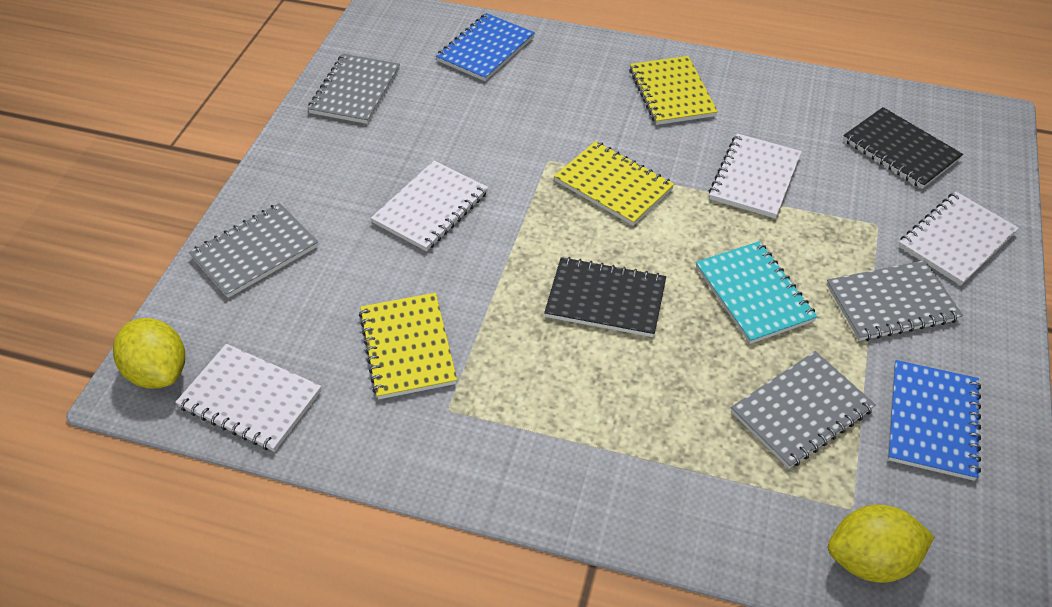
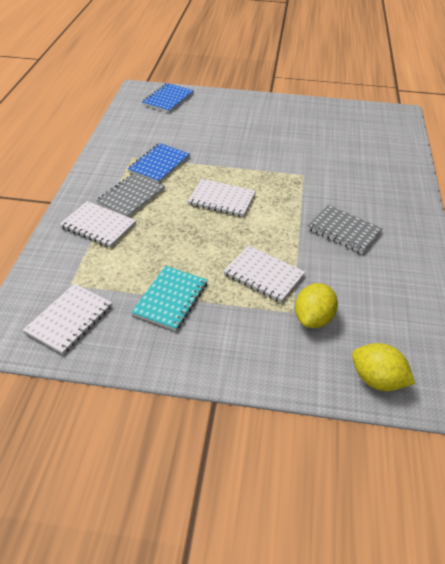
black notebook: [544,257,666,337] [843,107,963,189] = 2 -> none = 0
grey notebook: [189,203,318,298] [308,54,400,124] [731,351,876,469] [827,260,963,341] = 4 -> [96,173,165,217] [307,205,383,254] = 2
yellow notebook: [359,293,457,399] [554,141,674,226] [629,56,718,125] = 3 -> none = 0

